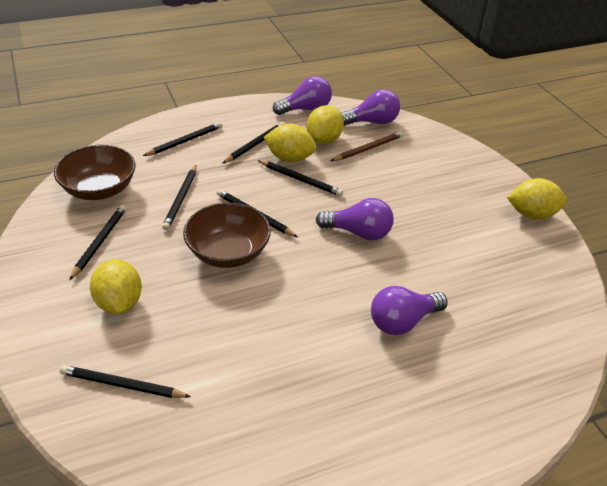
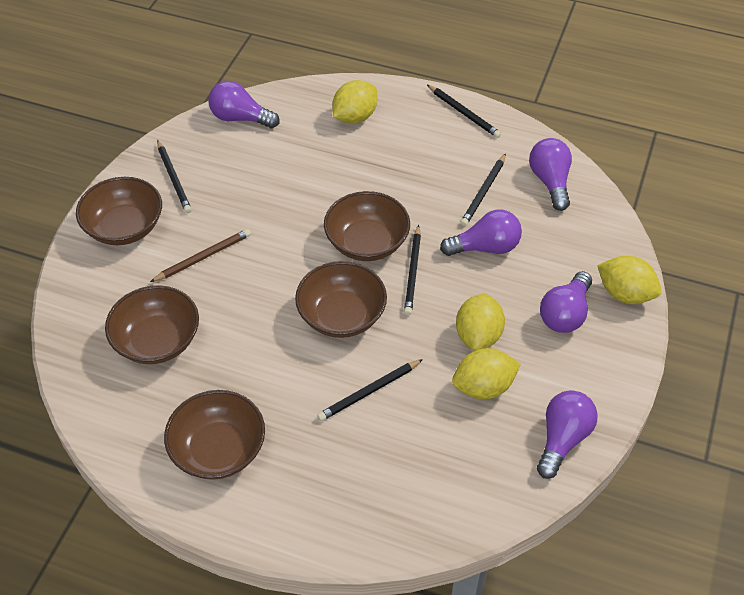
black pencil: [60,365,191,398] [69,205,127,280] [143,122,223,156] [162,165,197,230] [217,189,298,237] [223,122,285,163] [258,160,343,196] = 7 -> [157,140,192,213] [317,359,423,421] [404,225,421,315] [427,85,501,138] [460,154,506,226] = 5
brown bowl: [54,145,136,200] [183,203,271,268] = 2 -> [76,177,162,245] [105,285,199,364] [164,390,265,480] [295,261,387,338] [324,191,410,261] = 5
purple light bulb: [273,76,332,115] [316,198,394,240] [341,89,400,126] [371,286,448,335] = 4 -> [208,81,279,128] [440,209,522,256] [529,138,572,211] [537,390,598,479] [540,271,592,333] = 5

